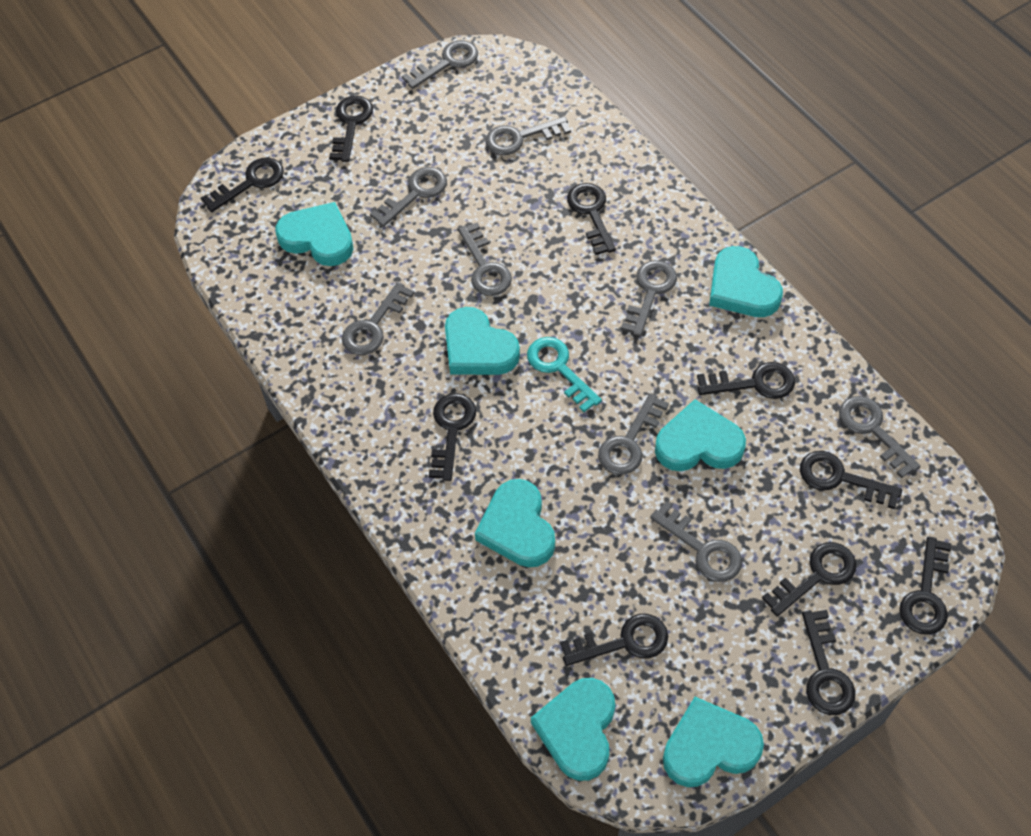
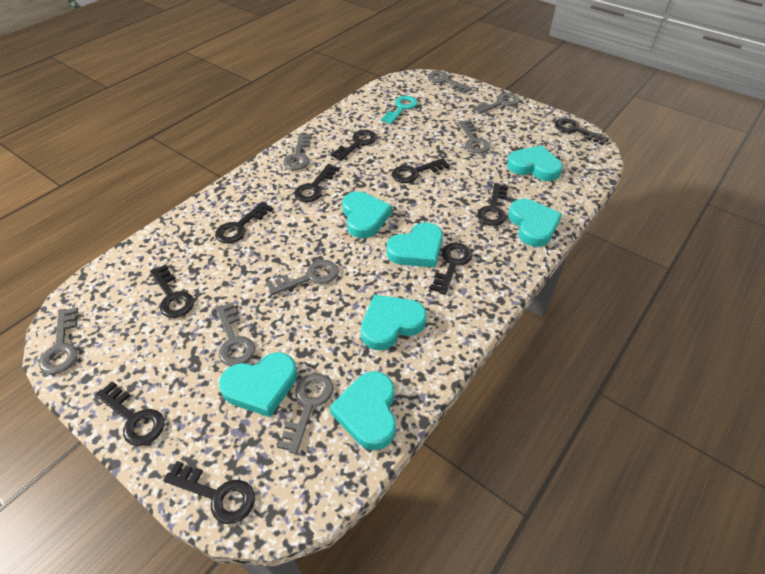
grey key: [342,282,414,355] [370,167,447,227] [402,40,478,89] [458,223,512,296] [485,117,571,155] [598,393,669,475] [621,260,677,336] [650,502,742,582] [839,396,920,478] = 9 -> [39,307,78,374] [216,302,255,366] [266,260,338,296] [277,373,333,454] [283,134,312,170] [427,71,472,94] [459,120,490,154] [472,93,520,114] = 8

